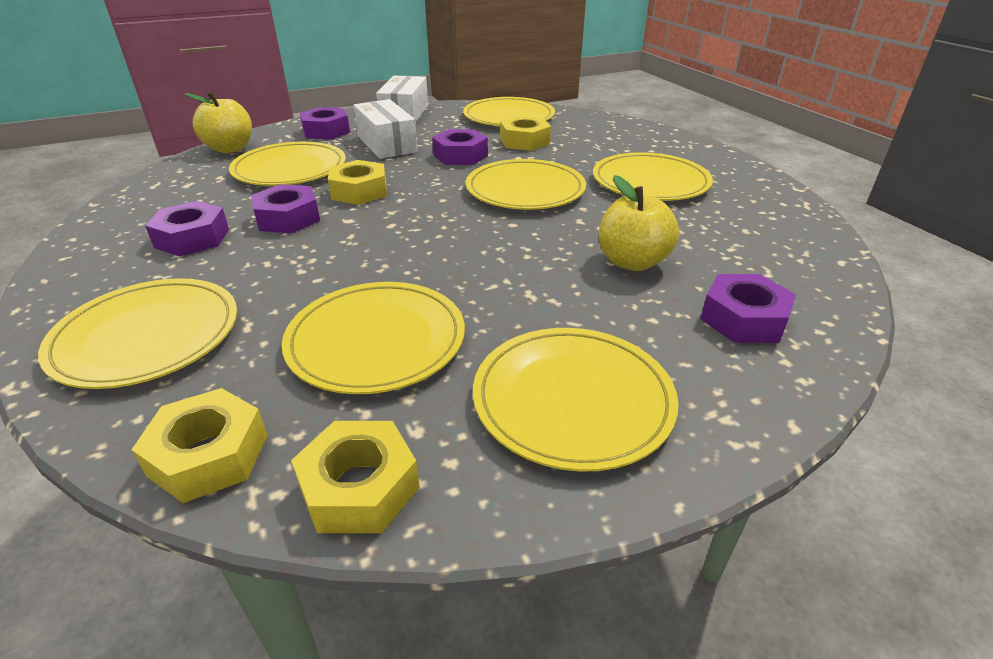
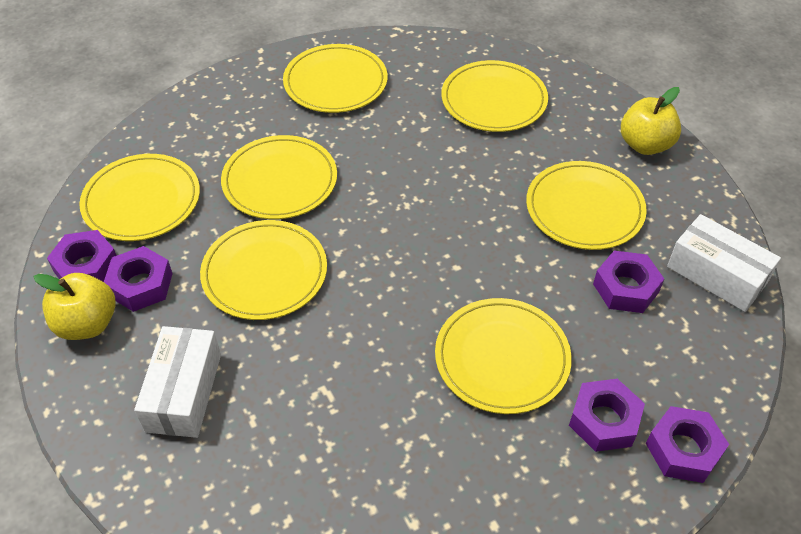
yellow nut: [131,388,268,503] [291,421,420,533] [328,160,387,205] [500,116,551,151] = 4 -> none = 0

